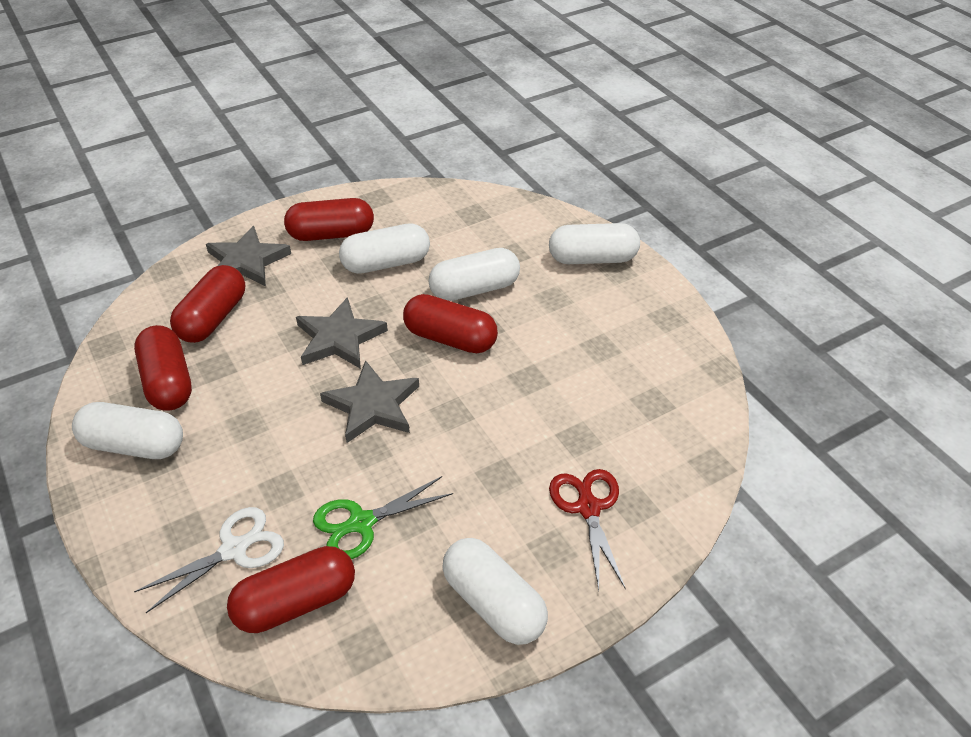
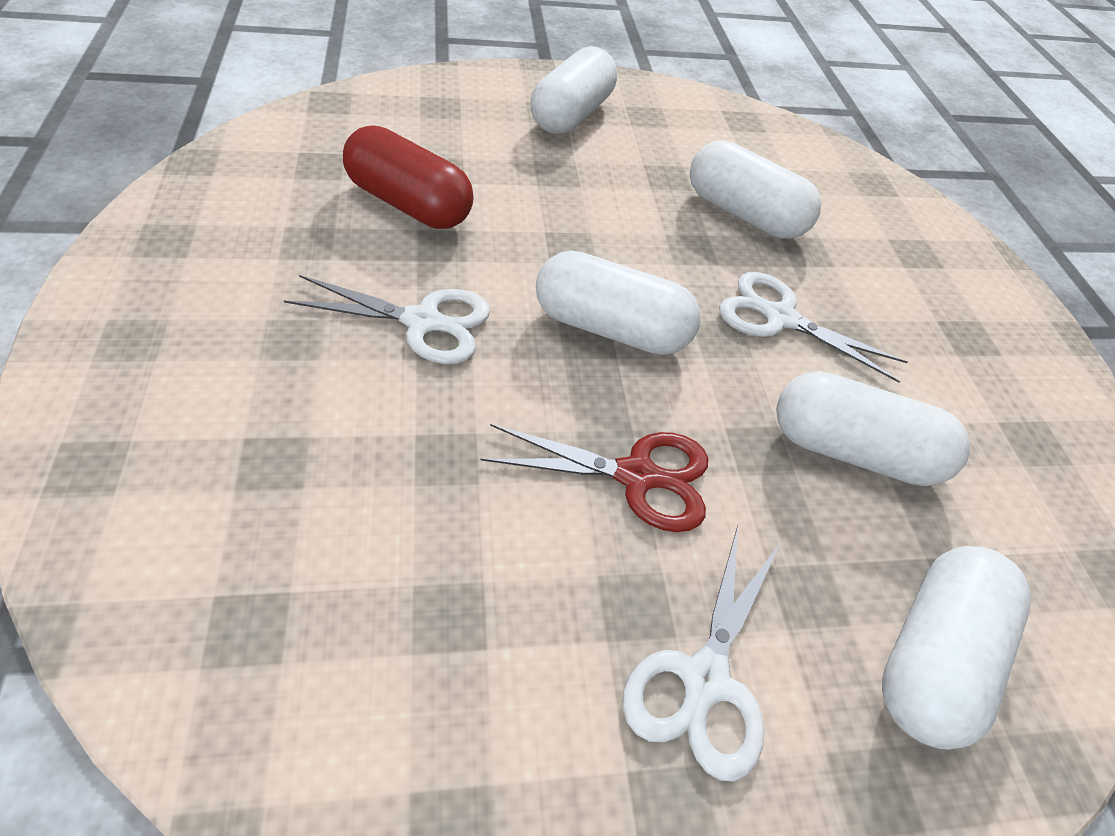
green scissors: [313,476,453,559] = 1 -> none = 0
grey star: [206,226,291,286] [296,297,388,369] [320,360,419,443] = 3 -> none = 0
red capsule: [134,325,192,411] [170,265,245,343] [227,546,355,633] [284,198,374,241] [403,294,498,353] = 5 -> [343,125,474,229] = 1
white scissors: [134,507,284,613] = 1 -> [284,275,491,364] [623,526,780,781] [719,272,908,383] = 3

